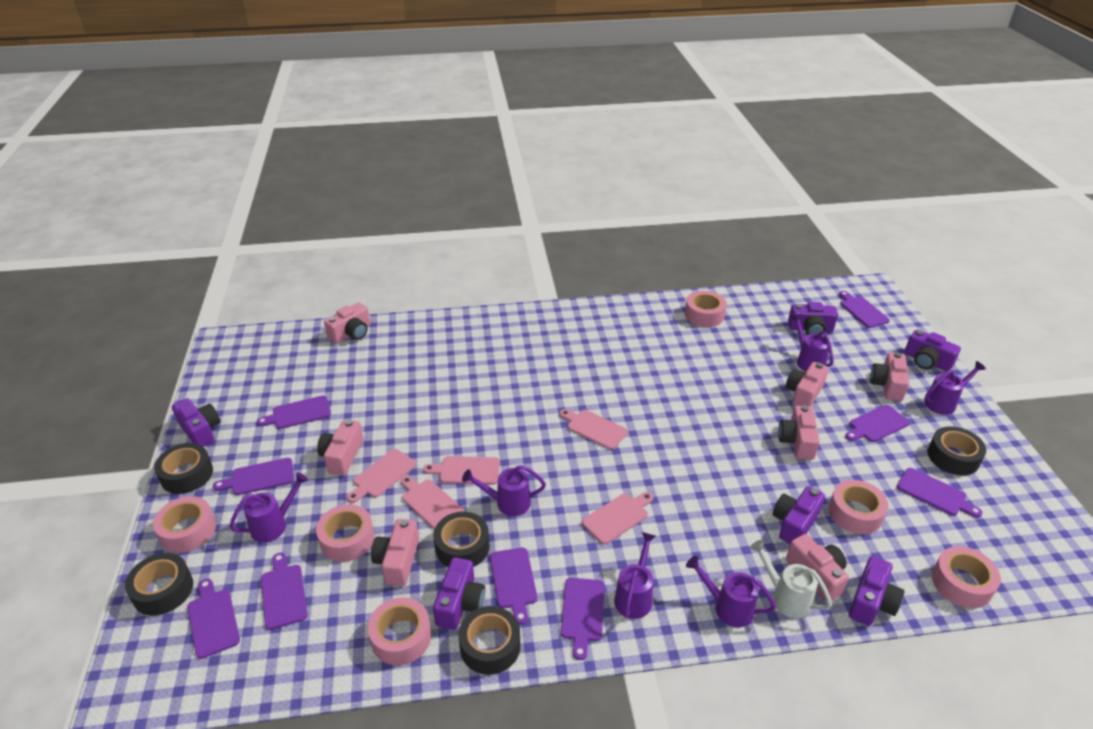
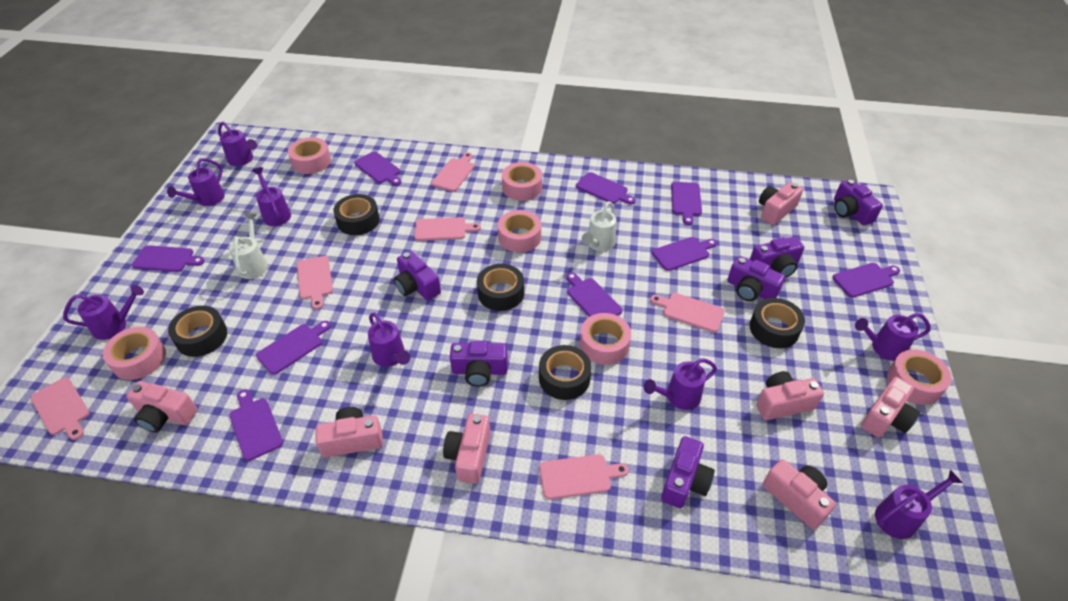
pink cutting board: [347,449,416,503] [401,476,464,529] [423,456,500,485] [560,409,628,450] [582,492,653,544] = 5 -> [31,377,89,440] [297,256,333,309] [414,217,481,241] [432,152,474,192] [539,454,629,499] [650,293,725,333] = 6
purple watering can: [230,472,308,542] [462,465,546,516] [614,532,656,619] [686,556,776,627] [791,314,834,371] [924,361,986,415] = 6 -> [63,285,144,340] [167,158,225,206] [218,122,257,166] [252,167,291,226] [368,313,410,367] [644,358,717,410] [855,313,930,361] [875,470,963,539] = 8
white watering can: [750,540,832,618] = 1 -> [229,213,268,279] [582,201,616,251] = 2

